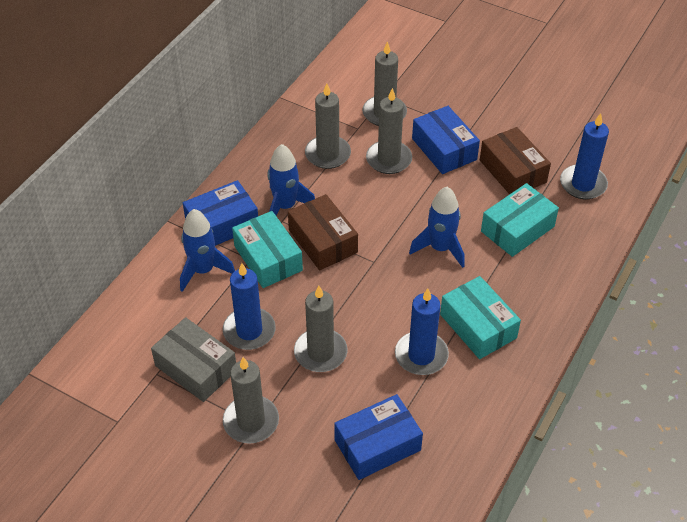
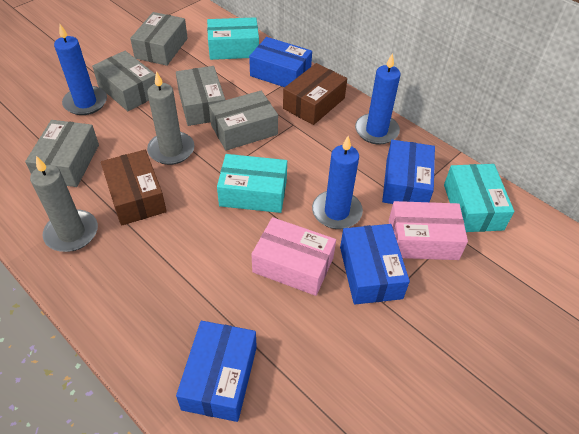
blue box: [183,180,258,246] [334,394,423,480] [412,106,480,174] = 3 -> [176,321,257,422] [249,37,312,87] [340,224,410,304] [382,140,435,204] = 4
blue rocket: [180,209,235,292] [267,144,315,216] [409,187,465,268] = 3 -> none = 0
grey box: [151,317,236,402] = 1 -> [25,120,99,187] [92,51,156,111] [130,12,188,66] [176,66,225,126] [209,91,278,151] = 5
grey candle: [223,357,279,444] [294,286,347,372] [305,83,351,169] [362,41,407,126] [366,88,412,174] = 5 -> [30,156,98,252] [147,71,195,165] = 2
pink box: none = 0 -> [252,217,336,296] [389,201,468,260] = 2

